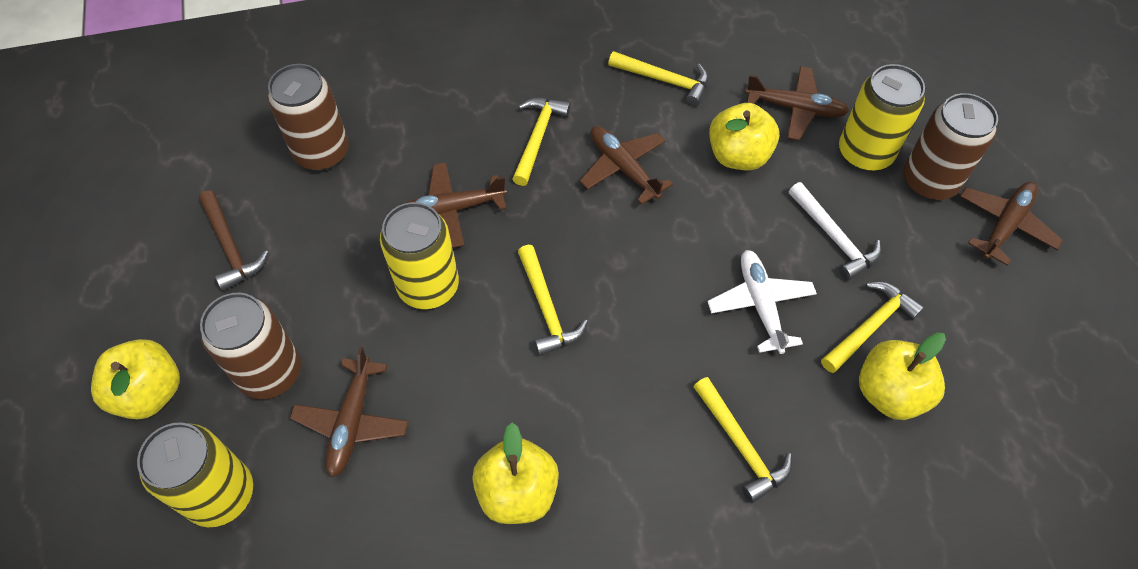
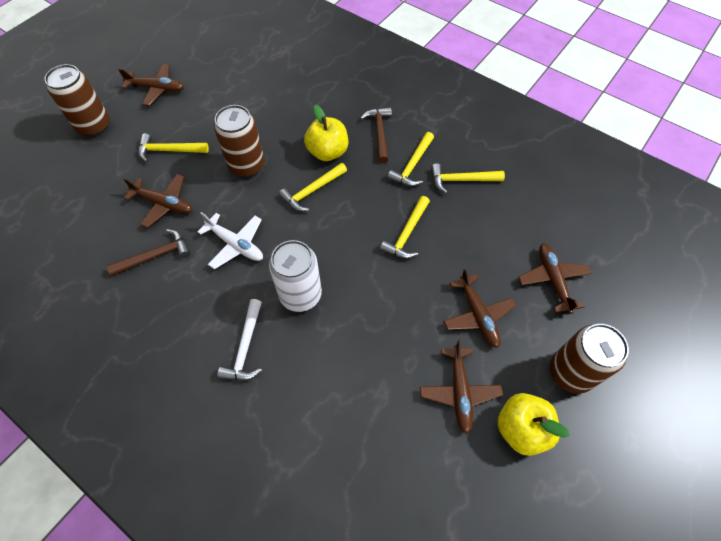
brown hammer: [199,190,269,291] = 1 -> [107,229,191,276] [360,107,392,163] = 2
white can: none = 0 -> [269,240,322,312] = 1
yellow apple: [91,339,180,419] [472,423,559,524] [709,103,779,171] [859,332,946,420] = 4 -> [304,104,348,161] [498,393,570,456] = 2
yellow can: [137,423,253,527] [380,202,459,309] [839,64,925,171] = 3 -> none = 0

